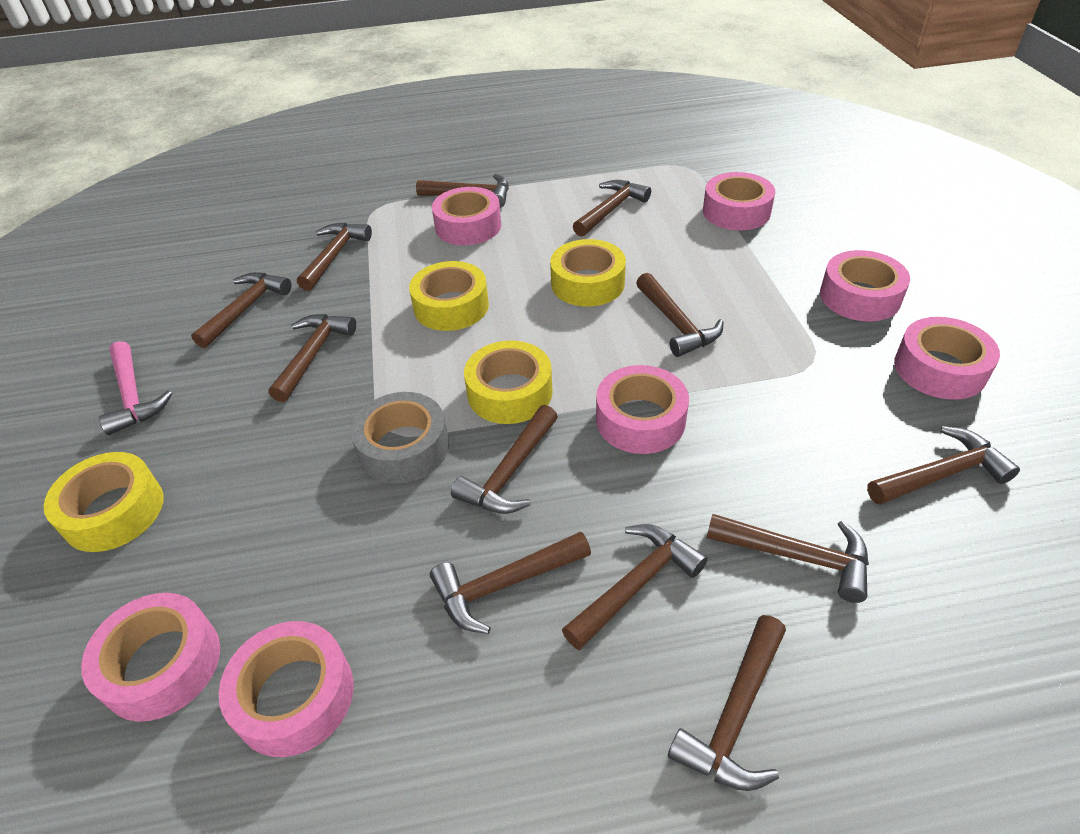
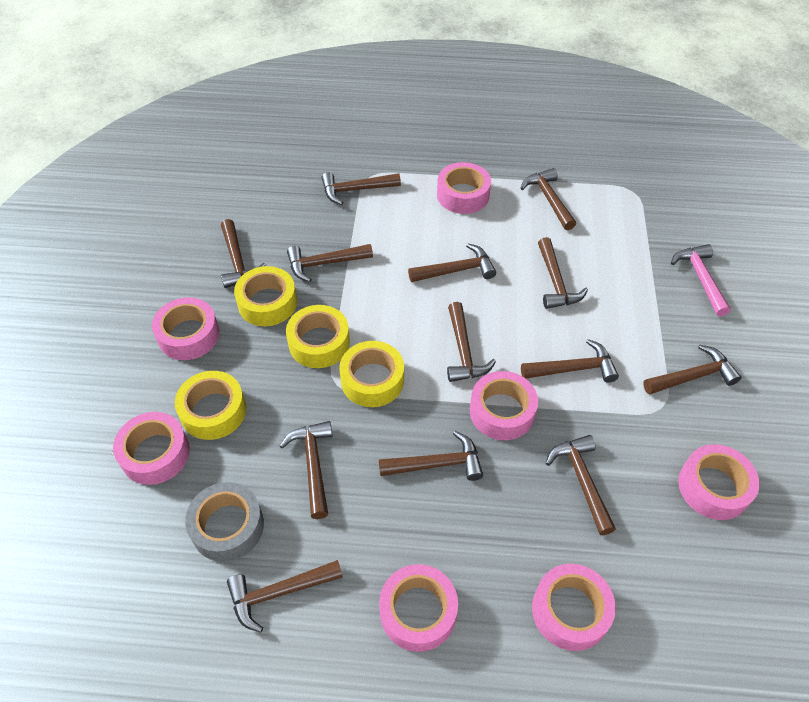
brown hammer: [191,272,292,348] [268,314,356,402] [297,222,372,291] [416,174,509,208] [430,531,591,634] [451,405,558,514] [562,524,708,650] [573,180,651,237] [636,273,724,357] [668,615,786,791] [707,514,869,603] [867,426,1020,505] = 12 -> [221,219,266,288] [227,560,343,633] [280,421,333,519] [287,244,373,282] [322,172,401,205] [379,431,483,481] [408,244,496,282] [447,302,496,382] [521,168,576,230] [521,339,619,383] [538,237,588,309] [546,435,616,535] [643,345,741,395] = 13

